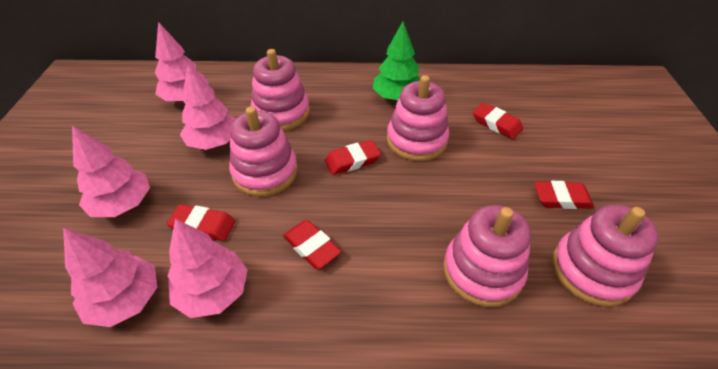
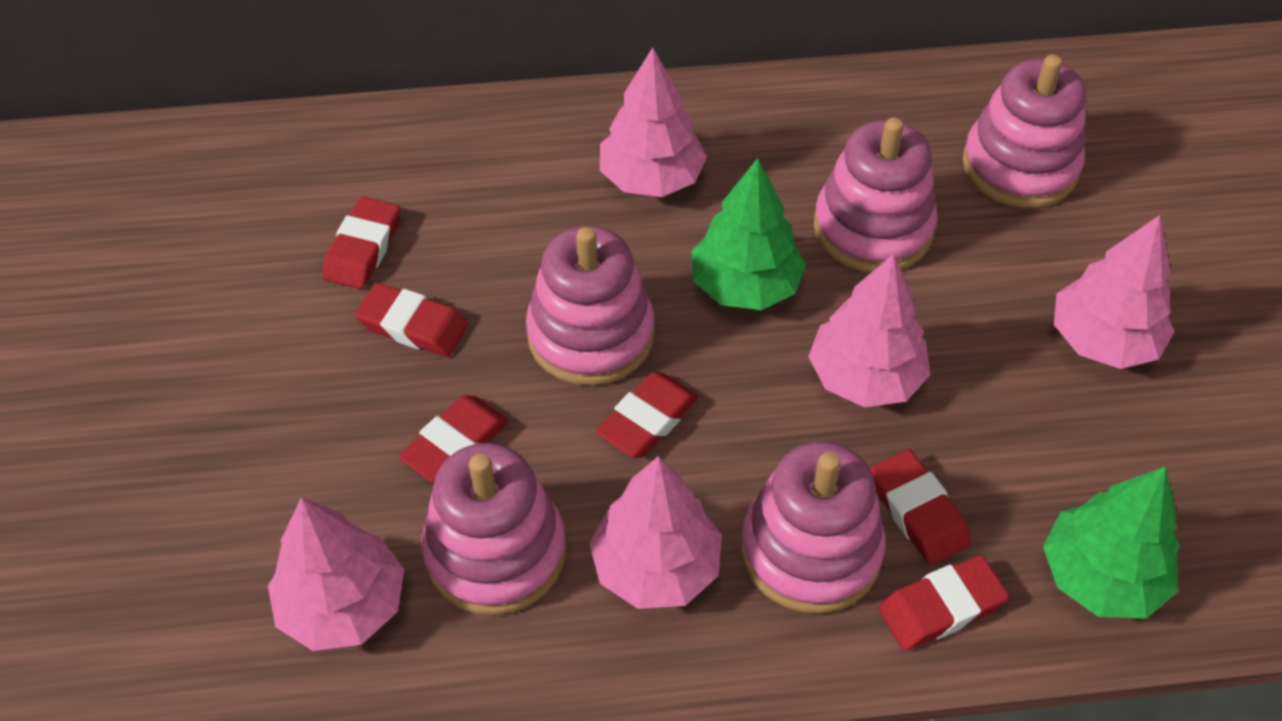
green tree: [373,22,420,101] = 1 -> [692,158,806,310] [1043,466,1180,619] = 2
red eraser: [167,204,236,241] [283,220,341,269] [325,140,381,175] [473,103,523,139] [534,181,594,209] = 5 -> [322,197,400,289] [355,283,468,357] [398,395,509,483] [596,372,698,458] [870,449,971,565] [878,555,1009,651] = 6

